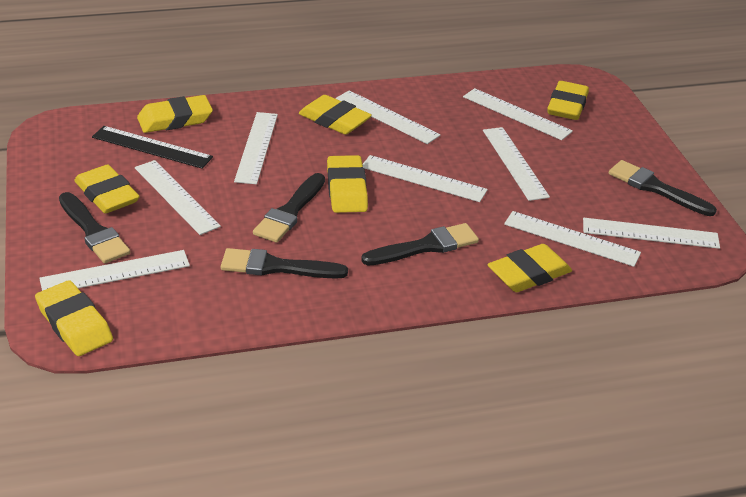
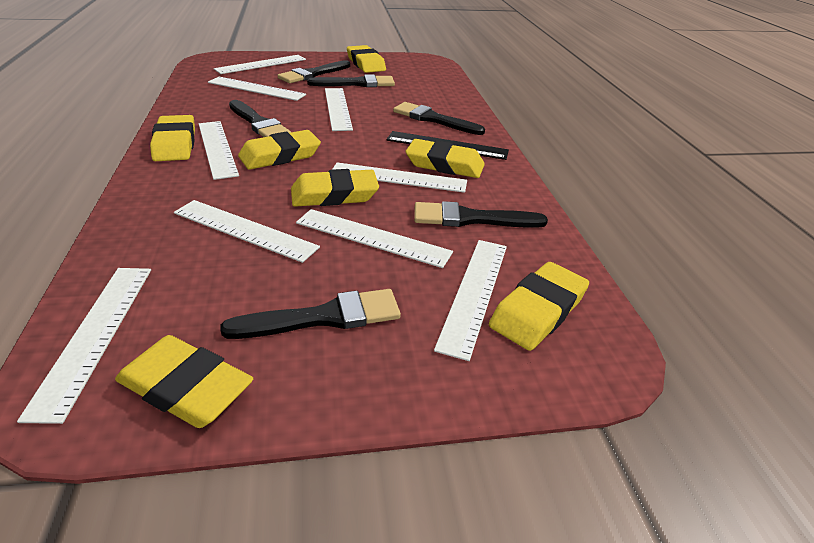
black brush: [59,192,130,264] [221,248,348,279] [253,173,325,243] [361,223,479,265] [609,160,717,216] = 5 -> [220,289,401,339] [229,100,291,137] [278,60,350,83] [307,74,395,87] [393,102,485,135] [414,201,548,228] = 6

